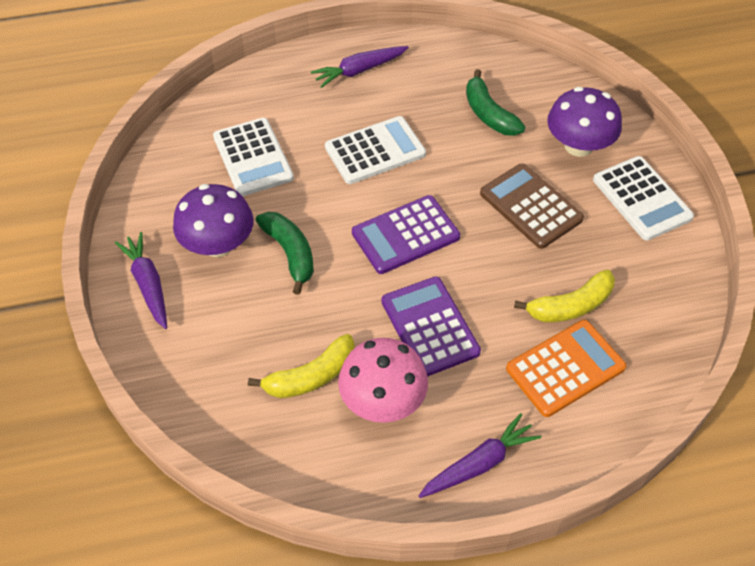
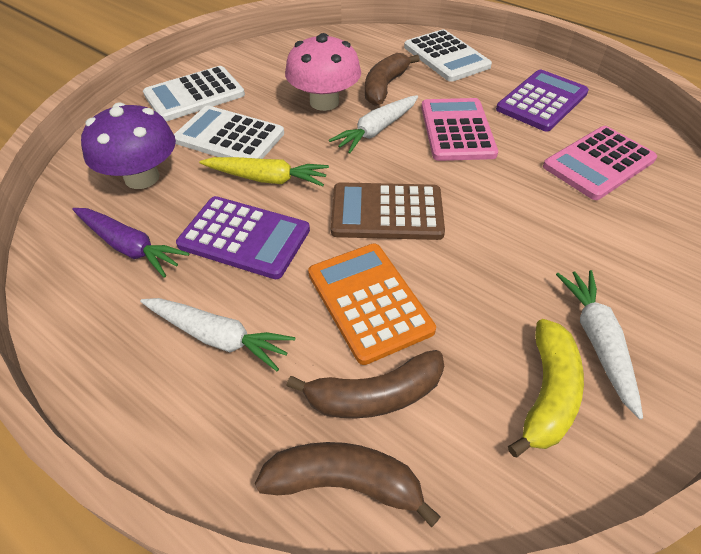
brown banana: none = 0 -> [255,442,441,527] [287,350,444,418] [365,53,420,106] = 3
green banana: [256,212,314,295] [466,69,525,136] = 2 -> none = 0
pink calculator: none = 0 -> [421,98,498,161] [543,126,657,200] = 2
purple carrot: [115,232,167,329] [311,46,409,88] [419,413,541,498] = 3 -> [73,208,189,278] = 1
purple mushroom: [173,184,253,257] [547,87,622,157] = 2 -> [81,103,176,189] = 1
white carrot: none = 0 -> [140,298,296,371] [329,95,418,153] [556,270,643,419] = 3
yellow banana: [248,334,355,398] [514,269,615,322] = 2 -> [508,319,584,457] = 1
yellow carrot: none = 0 -> [199,157,329,186] = 1

